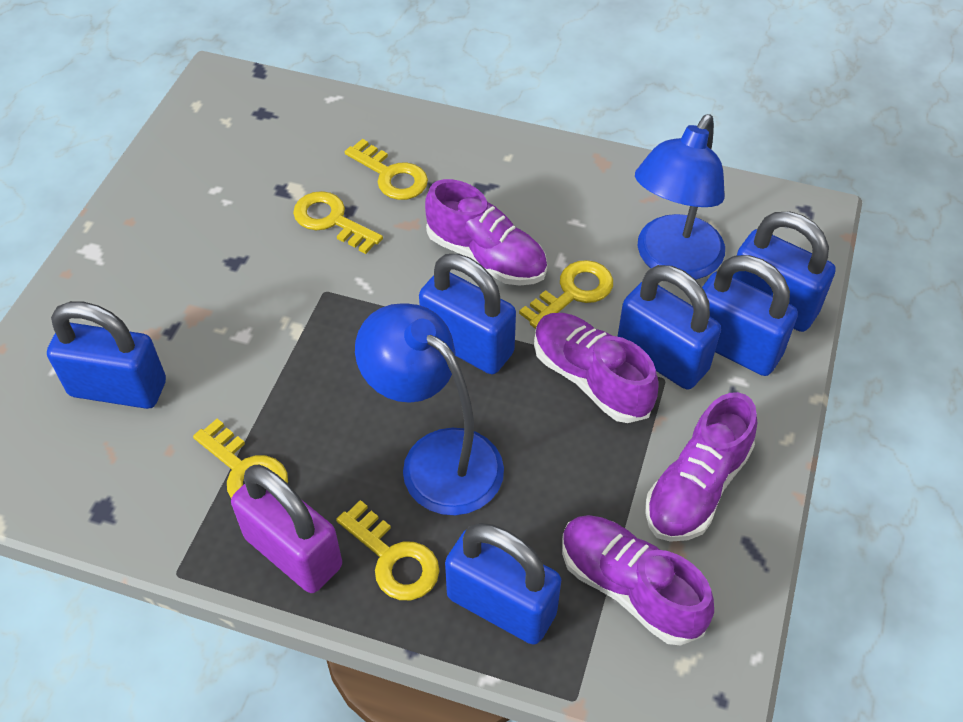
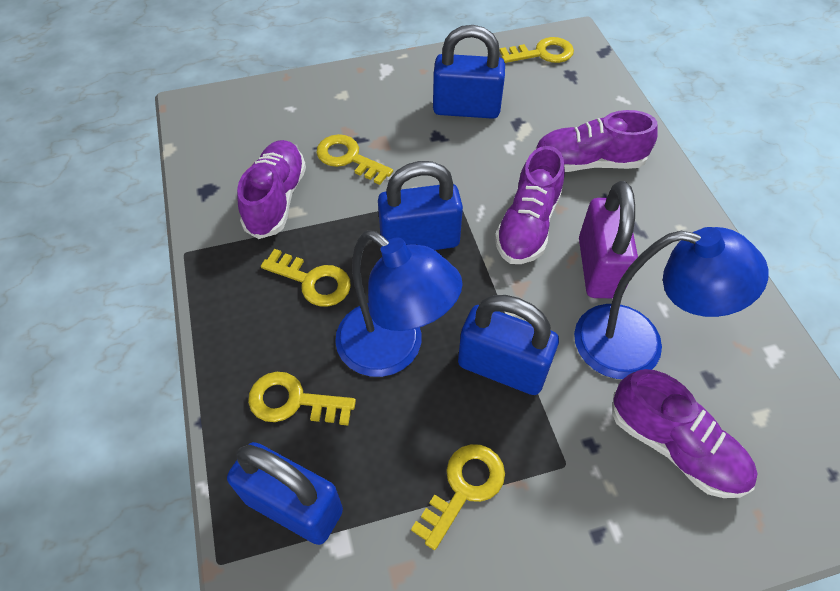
blue padlock: [47,301,166,409] [419,254,516,374] [445,523,561,645] [617,265,721,390] [702,255,798,376] [733,211,836,332] = 6 -> [227,442,343,545] [378,161,463,250] [433,25,505,119] [458,295,559,395] = 4

